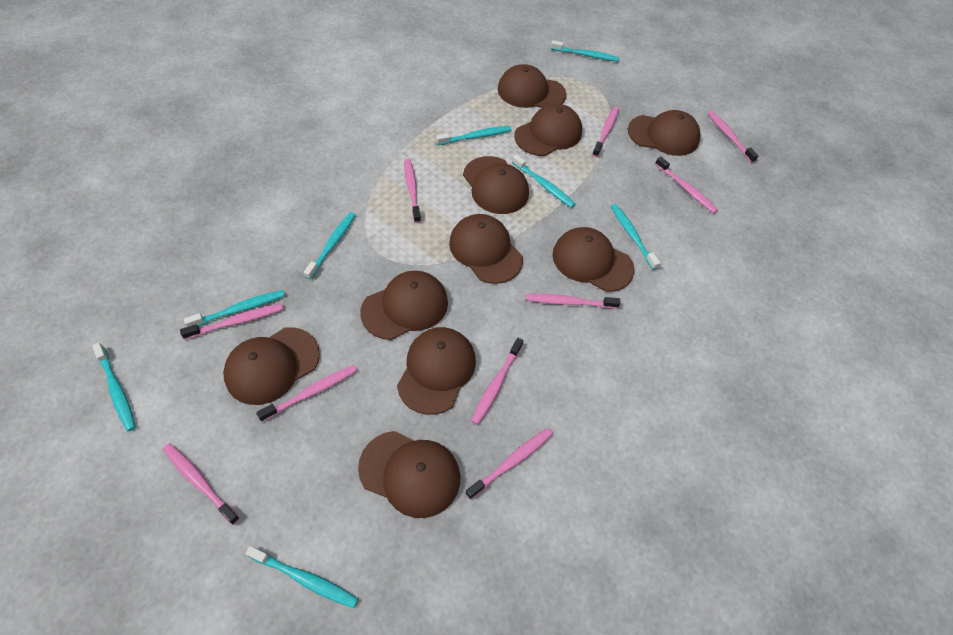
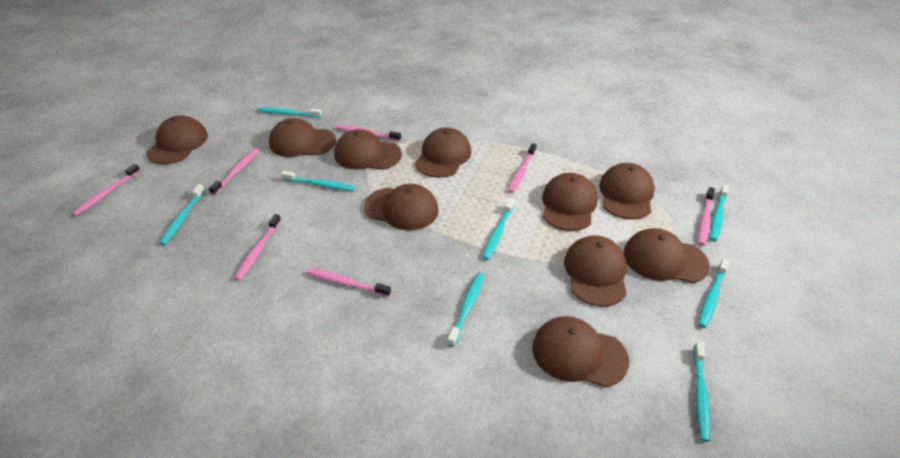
pink toothbrush: [163,444,240,525] [180,303,283,340] [256,365,357,422] [404,159,421,223] [466,428,553,499] [471,338,523,425] [526,294,620,309] [592,107,619,157] [655,157,718,213] [707,111,758,163] = 10 -> [72,164,140,216] [209,148,260,195] [234,214,281,281] [307,268,391,297] [336,125,401,142] [508,143,536,193] [698,187,715,246] = 7

